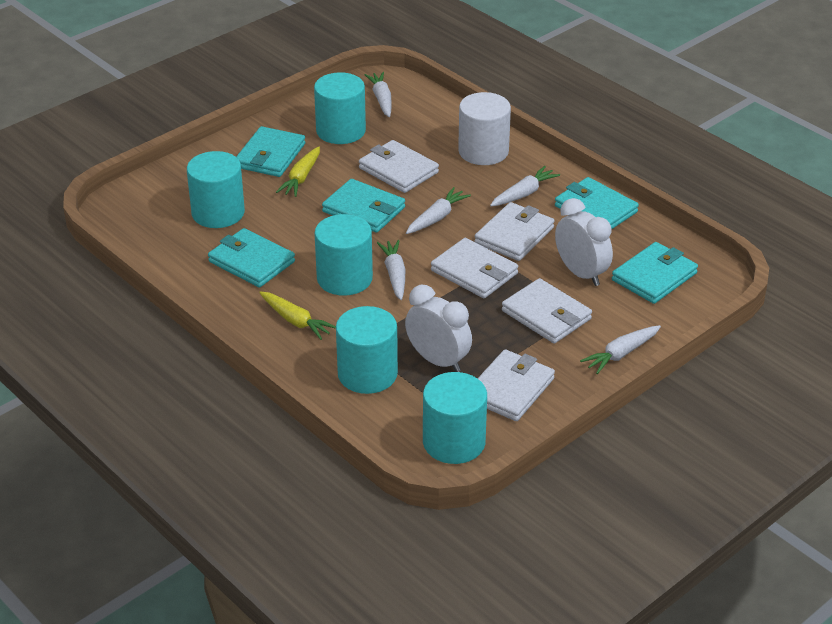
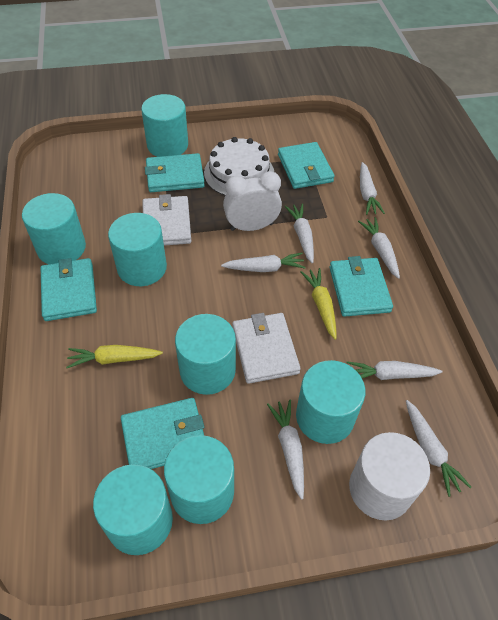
turquoise cylinder: [187,151,245,228] [314,72,366,144] [315,214,373,296] [336,306,398,394] [423,372,487,464] = 5 -> [22,193,86,264] [93,464,173,555] [108,213,167,286] [141,94,188,157] [164,435,234,524] [175,314,236,395] [296,360,365,444] = 7
white cake: none = 0 -> [204,137,274,195] = 1
white carrot: [364,72,392,117] [377,240,405,300] [406,187,471,234] [490,166,560,207] [580,325,661,374] = 5 -> [221,253,306,272] [267,400,304,500] [285,203,314,263] [347,361,443,380] [358,217,400,279] [360,162,385,215] [406,400,471,497] = 7
white clock: [405,285,472,372] [555,198,613,286] = 2 -> [223,171,282,231] = 1
white wallet: [359,140,439,193] [431,238,518,298] [474,202,554,261] [478,349,555,421] [502,278,592,344] = 5 -> [143,194,191,246] [232,313,301,384] = 2

